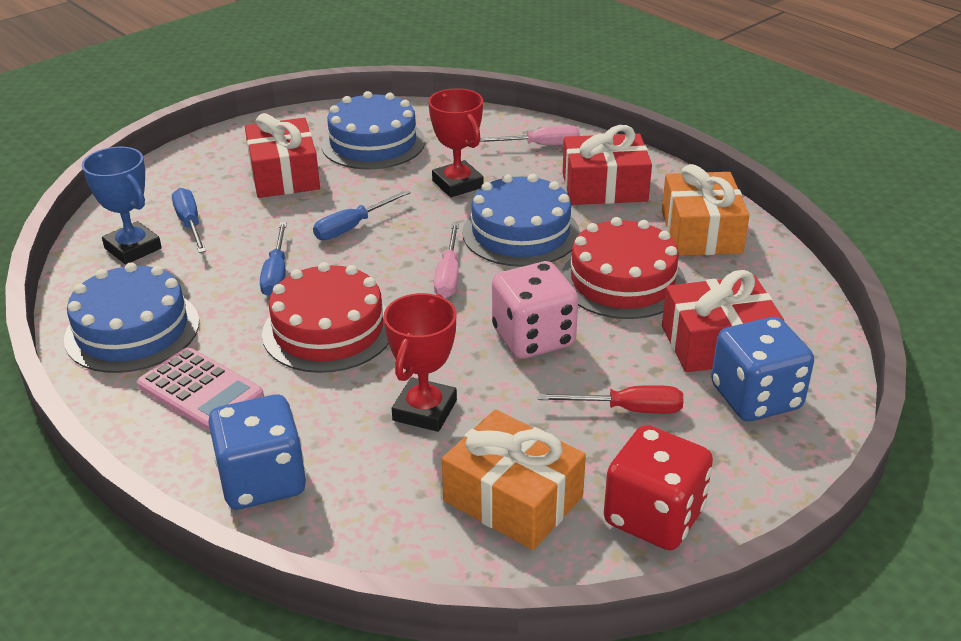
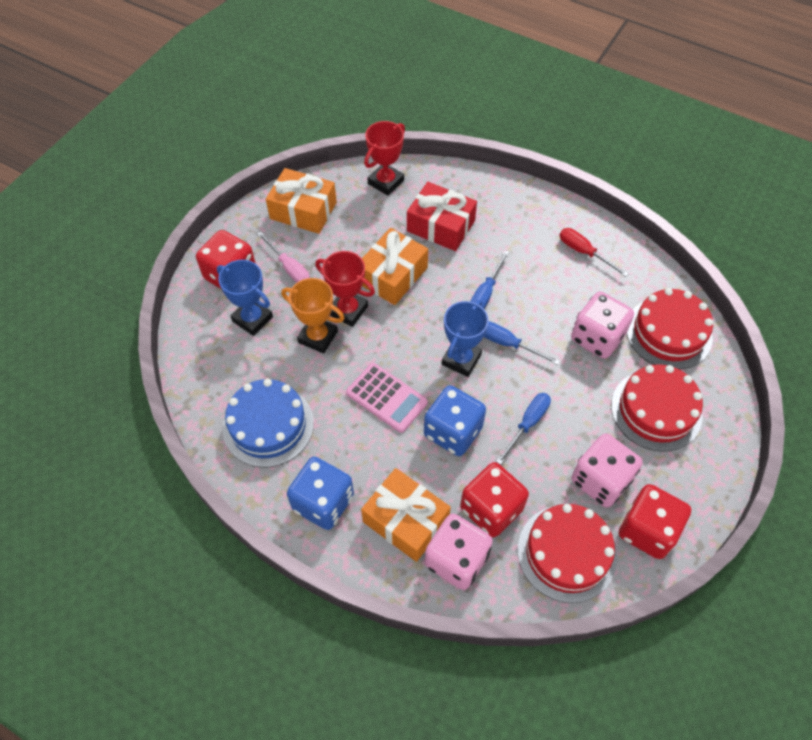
blue cake: [64,262,199,373] [321,91,425,169] [462,174,580,267] = 3 -> [222,379,314,468] = 1
blue trophy: [82,147,162,264] = 1 -> [217,260,273,336] [442,300,489,377] = 2
orange gift: [442,409,586,550] [662,164,750,256] = 2 -> [266,168,337,234] [361,468,451,562] [362,228,428,305] = 3
orange trophy: none = 0 -> [281,278,345,354] = 1
pink dice: [492,261,578,359] = 1 -> [425,513,493,590] [571,292,634,359] [571,433,642,507] = 3
pink screwdriver: [434,223,459,298] [480,125,580,145] = 2 -> [257,232,310,283] = 1
red cake: [262,262,389,373] [561,217,686,319] = 2 -> [518,504,617,603] [611,364,703,452] [627,288,713,369] = 3
red dice: [604,425,713,550] = 1 -> [196,230,256,289] [460,462,529,537] [619,484,691,559] = 3
red gift: [245,113,320,198] [563,125,652,205] [662,270,784,372] = 3 -> [407,182,477,251] = 1

